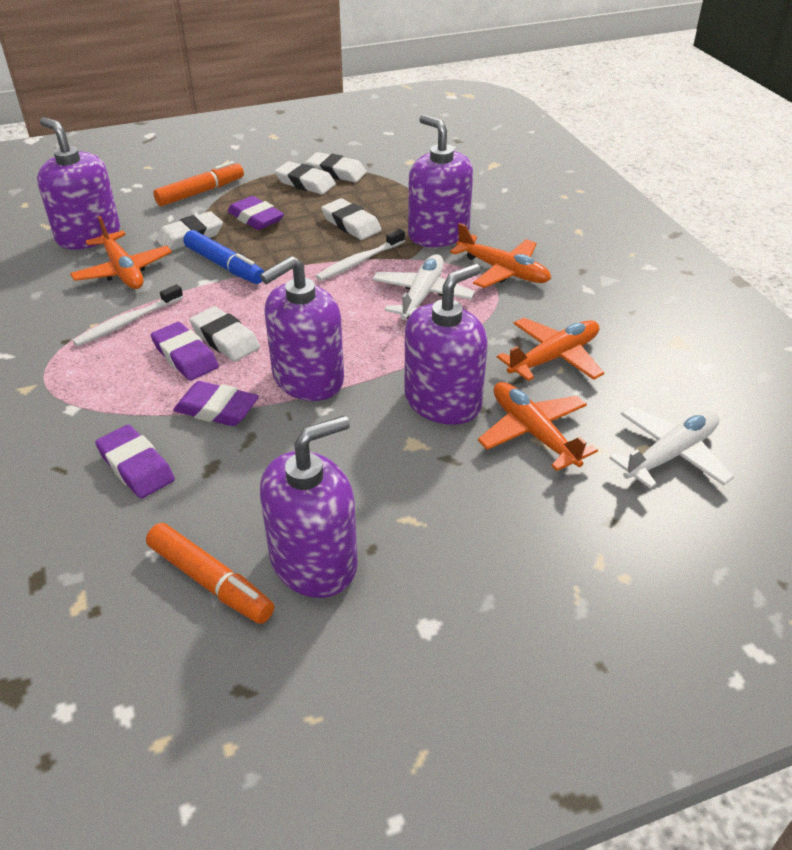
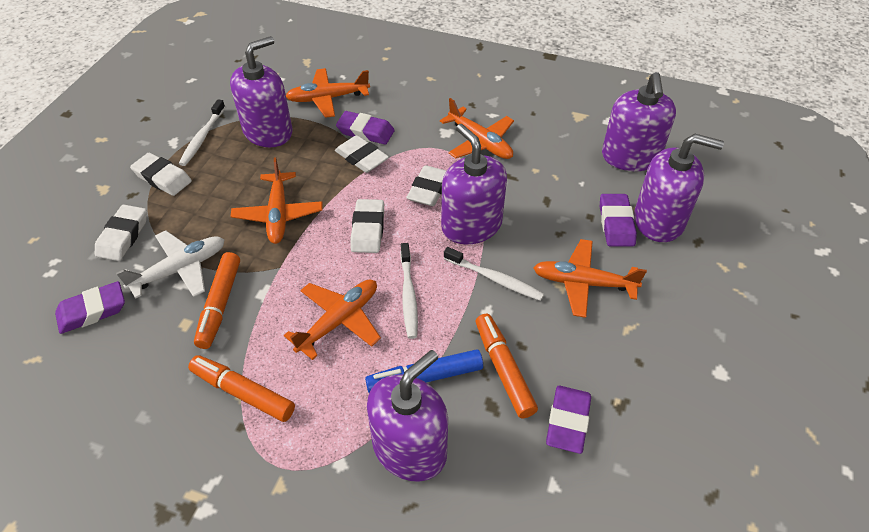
orange marker: [146,523,274,624] [153,161,244,206] = 2 -> [188,355,295,422] [194,252,240,349] [476,314,538,418] = 3
orange plane: [70,216,172,289] [450,223,551,288] [478,382,598,471] [497,318,604,381] = 4 -> [231,157,322,244] [284,279,381,360] [286,68,370,118] [440,98,514,159] [533,239,647,318] = 5
white plane: [372,254,475,320] [609,407,734,489] = 2 -> [116,231,225,299] = 1
white toothbrush: [73,284,183,347] [316,229,405,281] = 2 -> [179,99,225,166] [400,243,418,339] [444,247,544,301] = 3

